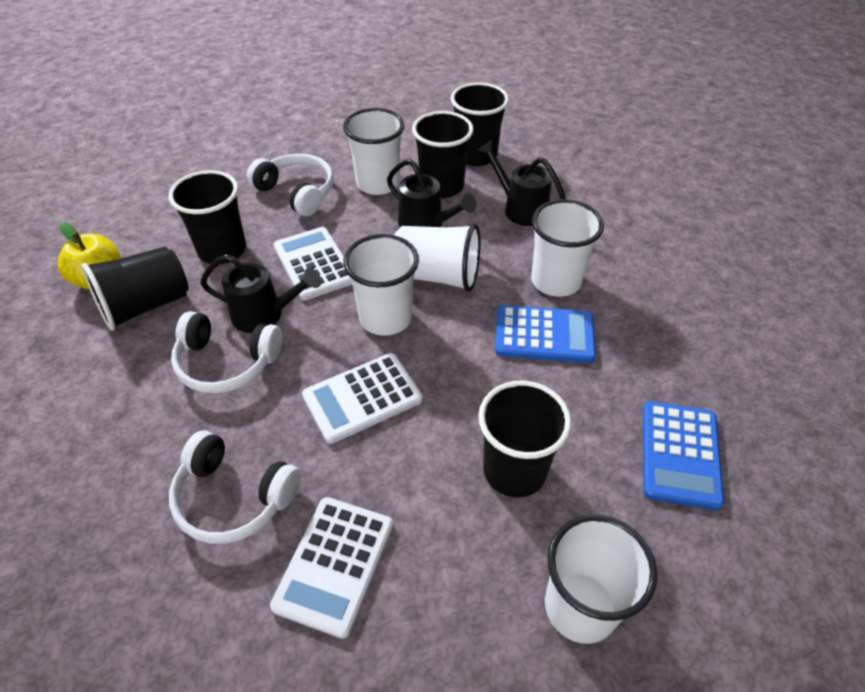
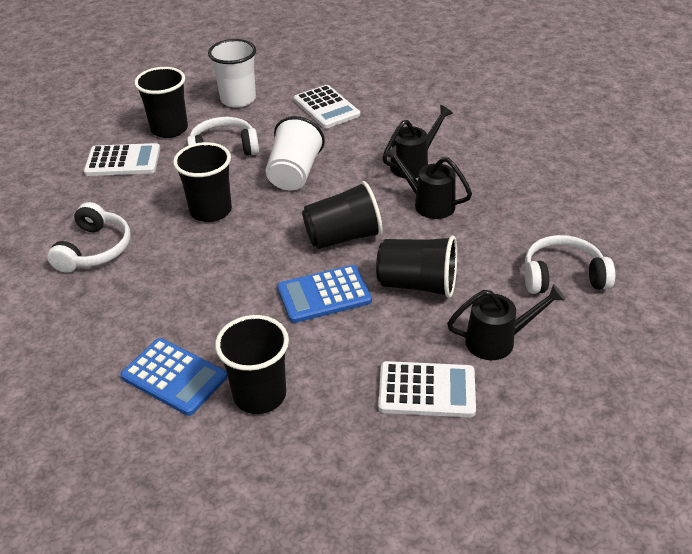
white cup: [343,108,404,195] [343,234,419,336] [395,224,481,292] [531,199,604,297] [545,514,657,644] = 5 -> [208,39,256,108] [266,116,325,191] = 2
yellow apple: [58,222,121,290] = 1 -> none = 0

